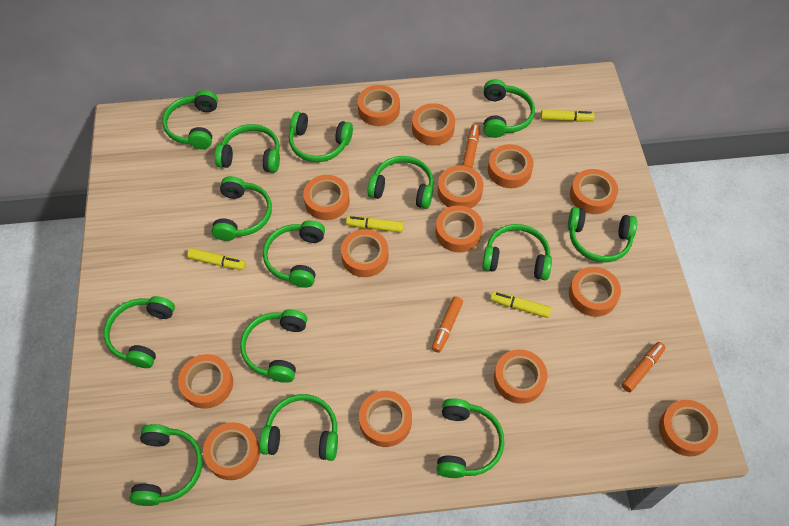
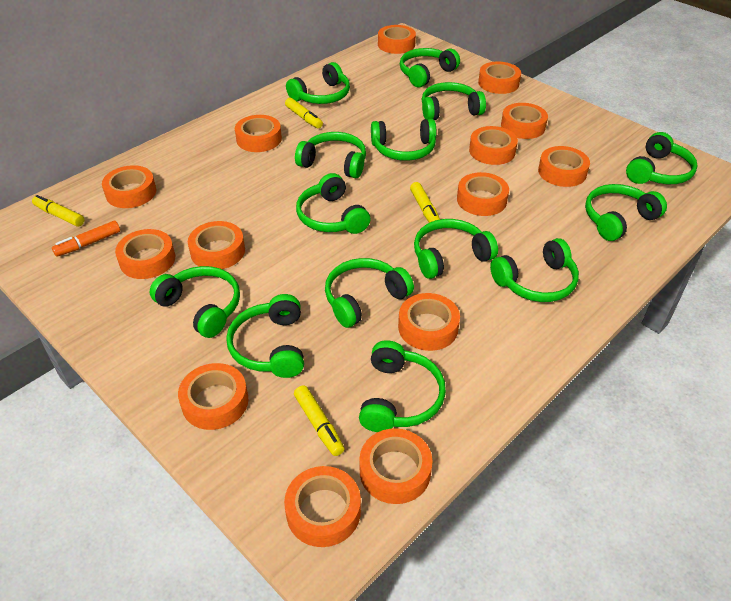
orange marker: [432,296,463,353] [462,124,480,168] [621,342,666,392] = 3 -> [52,221,120,257] = 1

